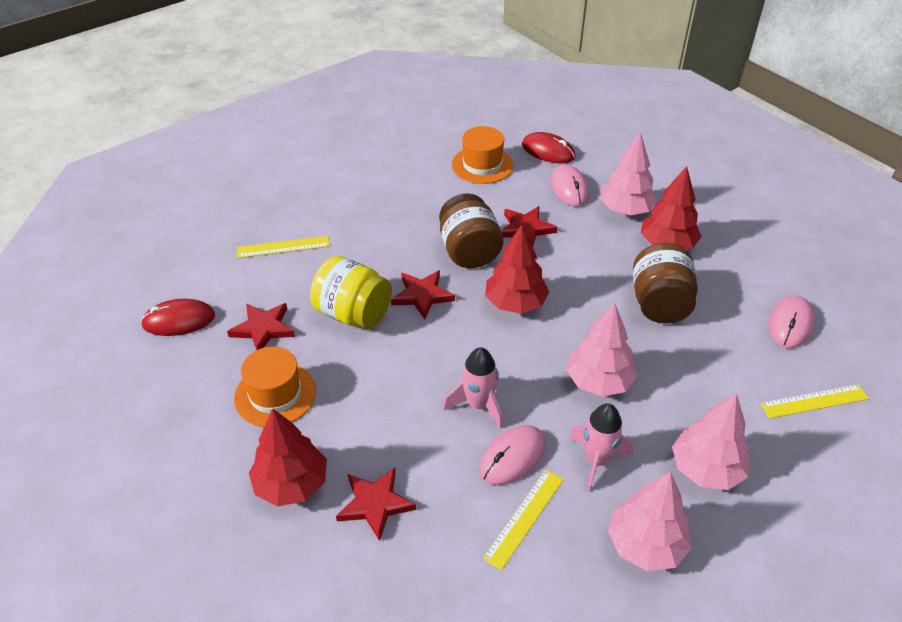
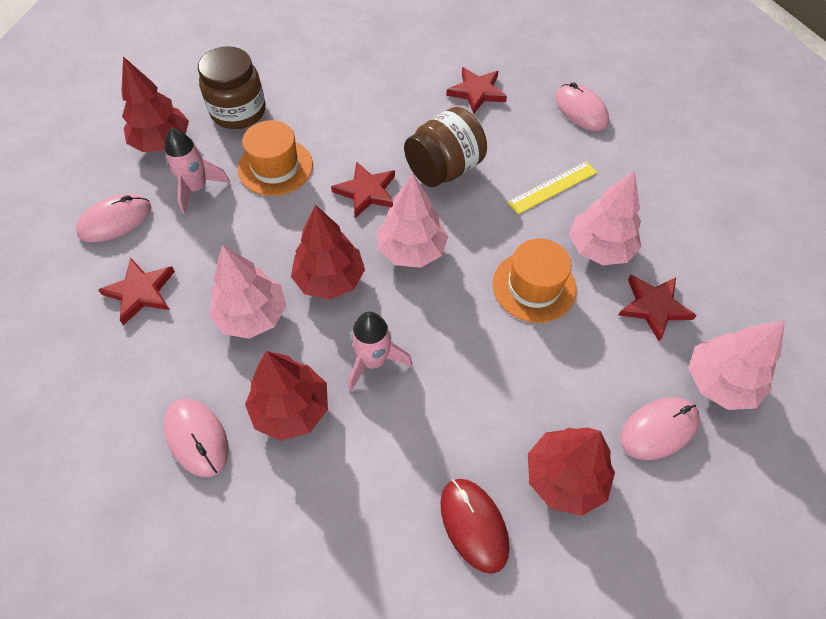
pink mouse: [479,425,546,485] [550,165,590,206] [768,296,815,348] = 3 -> [76,194,151,242] [164,399,229,477] [555,82,609,131] [620,397,700,460] = 4
red mouse: [141,299,215,336] [522,132,575,164] = 2 -> [441,479,509,574] = 1
red tree: [249,408,327,507] [485,225,549,314] [641,166,702,249] = 3 -> [121,56,189,152] [245,351,328,441] [291,205,365,300] [528,427,615,516] = 4
yellow jar: [310,256,392,329] = 1 -> none = 0
yellow ruler: [237,236,330,258] [483,470,564,570] [760,384,869,419] = 3 -> [507,161,598,214] = 1

